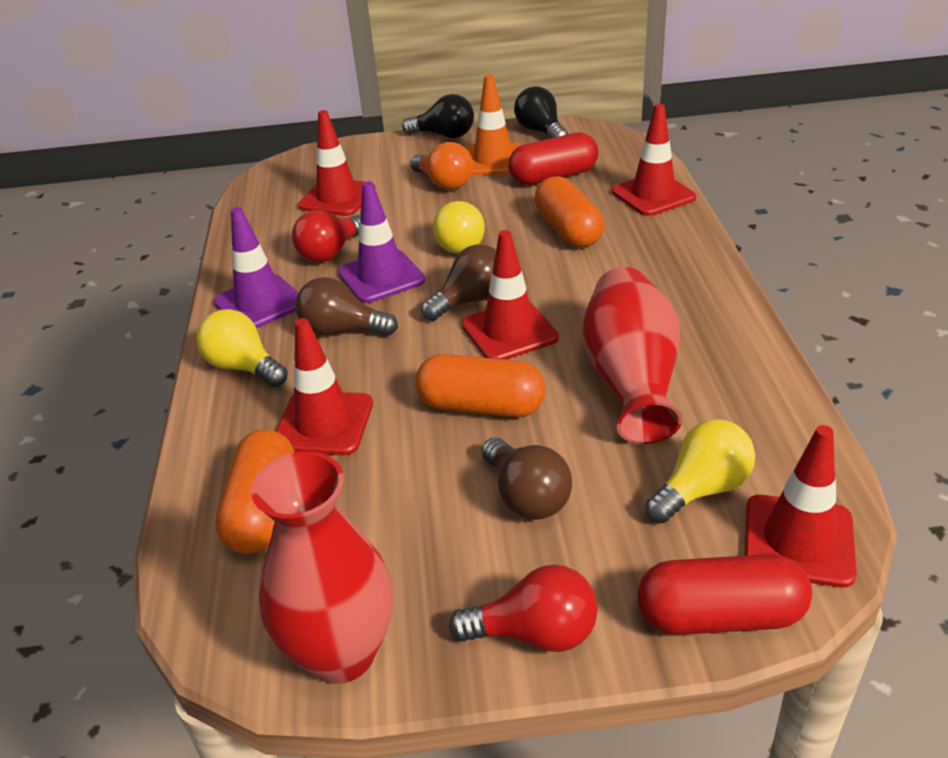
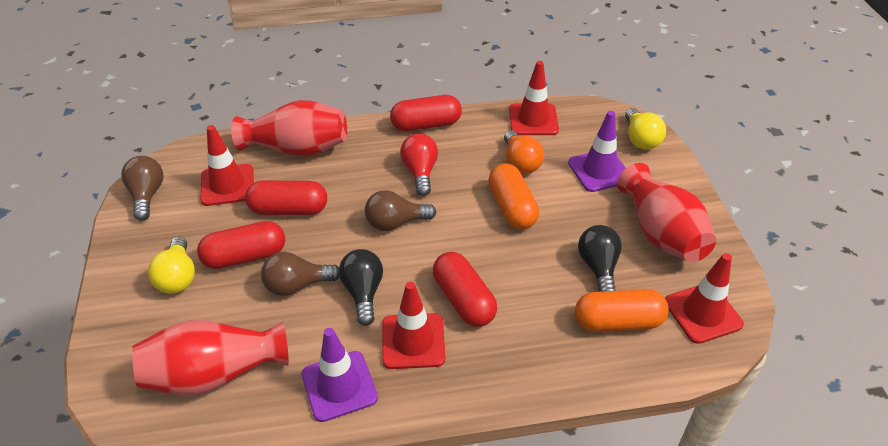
orange capsule: [216,429,295,554] [415,354,546,417] [534,176,604,248] = 3 -> [488,163,539,229] [575,289,669,332] = 2
orange traffic cone: [465,75,522,175] = 1 -> none = 0
red capsule: [508,132,598,185] [638,554,812,635] = 2 -> [197,221,285,269] [245,181,327,215] [390,95,462,131] [433,252,497,327] = 4
red light bulb: [292,210,361,263] [449,564,598,652] = 2 -> [400,133,438,196] = 1
red traffic cone: [276,318,373,455] [298,110,376,216] [461,230,559,360] [612,104,696,216] [745,425,857,588] = 5 -> [200,125,254,206] [382,282,445,369] [509,61,559,135] [665,253,744,344] = 4
red vase: [251,452,393,684] [583,267,682,444] = 2 -> [132,320,289,396] [231,100,347,157] [617,163,716,262] = 3
yellow light bulb: [197,309,288,387] [433,201,485,254] [645,419,755,523] = 3 -> [148,237,195,294] [625,108,666,150] = 2

